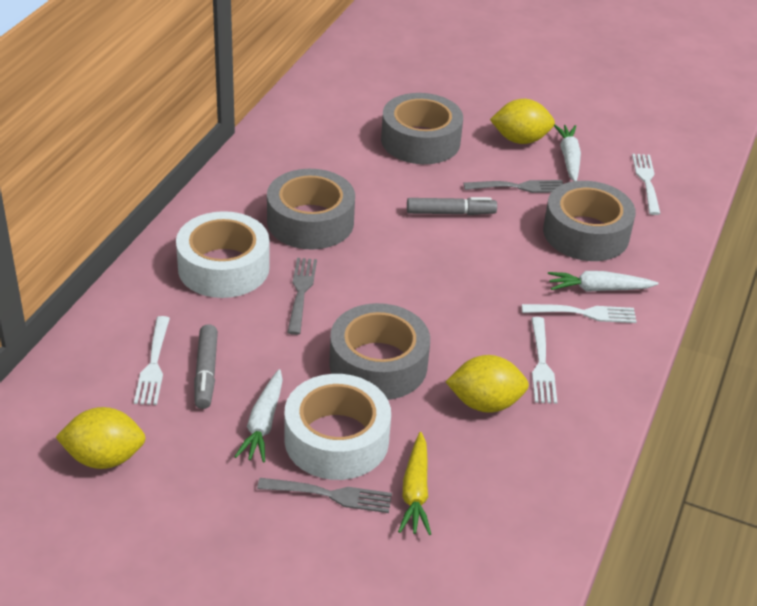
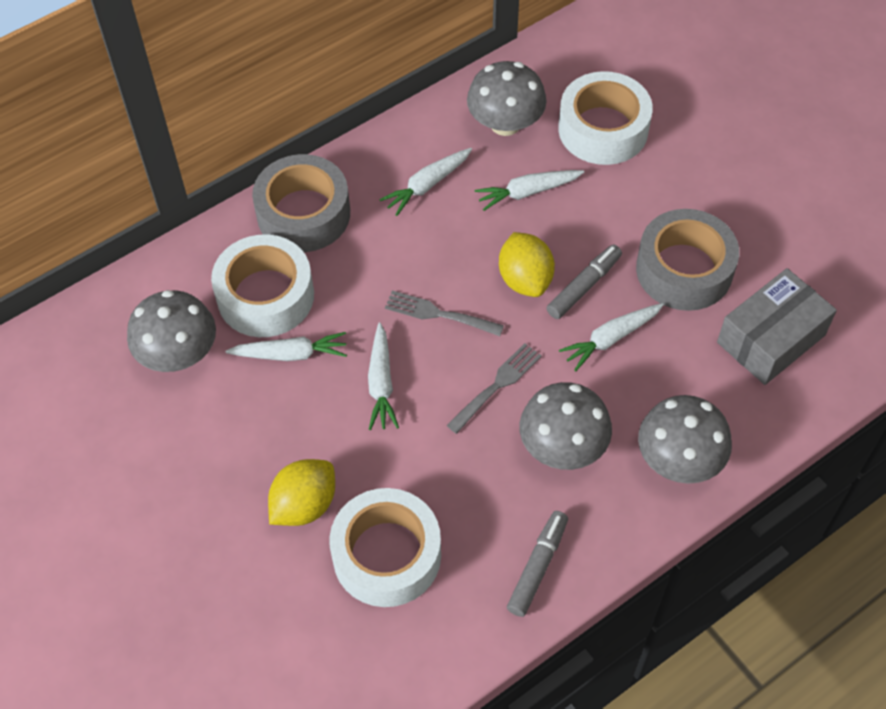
grey box: none = 0 -> [717,268,837,385] = 1
grey fork: [257,478,392,513] [287,258,317,335] [464,180,563,193] = 3 -> [385,291,504,336] [446,343,542,434] = 2
grey mushroom: none = 0 -> [127,290,216,372] [467,61,547,136] [520,382,612,470] [638,395,732,484] = 4
grey tape: [267,169,355,249] [329,303,430,400] [381,93,463,164] [543,181,636,261] = 4 -> [252,154,350,252] [636,209,739,311] = 2
white carrot: [234,369,283,463] [548,271,659,292] [554,124,581,181] = 3 -> [226,332,347,361] [368,323,399,430] [379,148,472,216] [475,170,584,211] [559,303,664,371] = 5
white fork: [134,316,170,405] [522,304,637,323] [531,317,557,404] [632,154,660,215] = 4 -> none = 0
white tape: [176,211,270,298] [284,374,391,480] = 2 -> [211,235,314,337] [329,488,441,607] [558,71,653,165] = 3
yellow carrot: [398,432,431,535] = 1 -> none = 0
yellow lemon: [56,407,146,469] [446,355,529,413] [490,99,555,144] = 3 -> [268,459,335,526] [499,232,555,297] = 2

